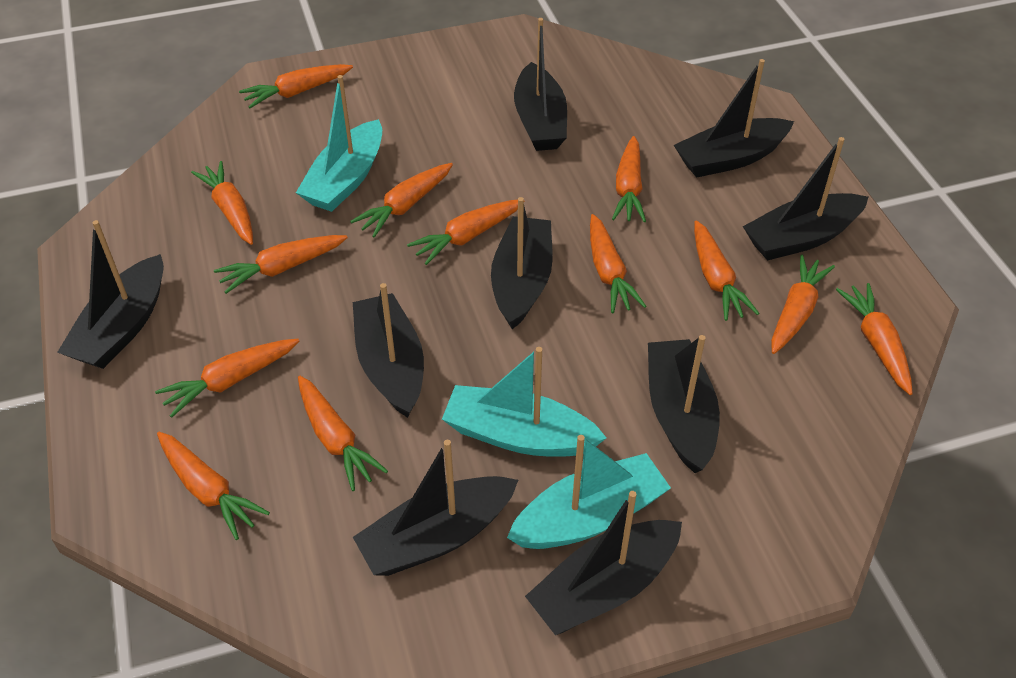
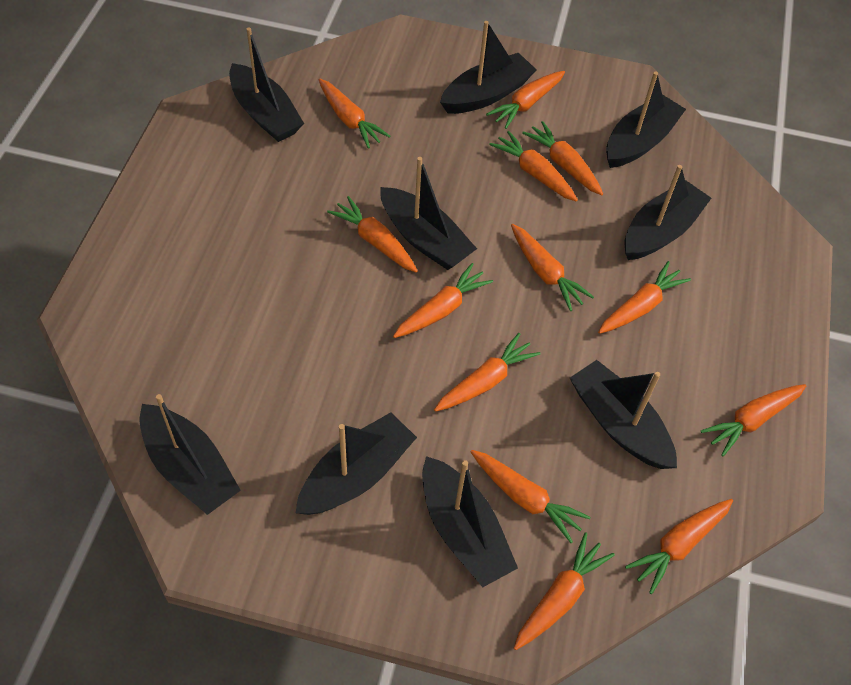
turquoise boat: [296,75,382,212] [442,347,607,457] [507,435,671,549] = 3 -> none = 0

